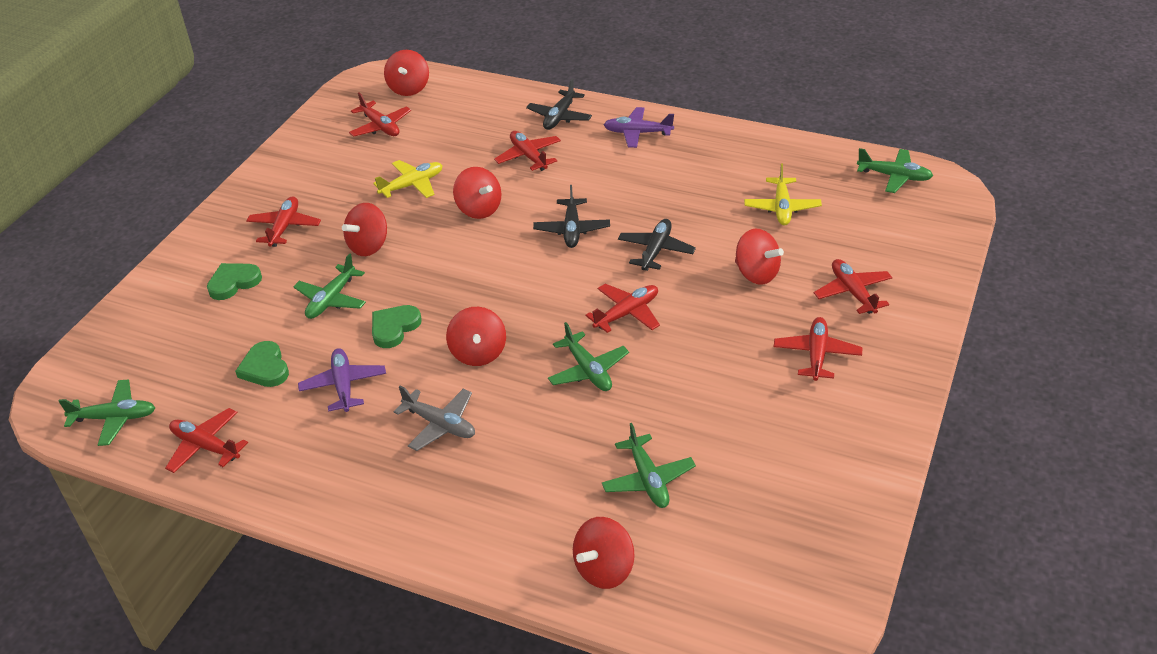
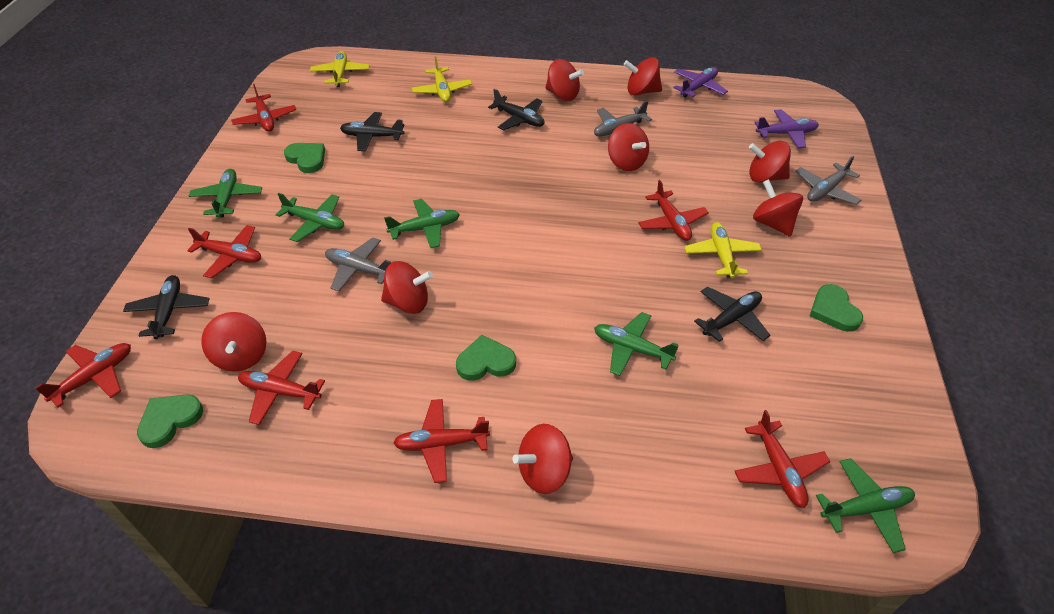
black plane: [526,79,592,130] [533,185,610,248] [618,219,696,271] = 3 -> [123,275,210,339] [340,112,405,151] [488,89,545,130] [694,287,771,342] = 4
green heart: [207,263,262,300] [235,341,289,387] [372,305,422,348] = 3 -> [137,394,203,448] [284,143,325,173] [456,335,516,381] [810,284,863,332] = 4
grey plane: [394,386,475,451] = 1 -> [325,238,394,291] [594,101,652,136] [795,156,861,205] = 3
red spinning top: [342,203,387,256] [384,50,429,96] [446,307,506,366] [453,167,502,219] [573,517,635,589] [735,229,784,285] = 6 -> [201,312,266,372] [381,261,433,314] [512,424,573,494] [545,59,584,101] [608,123,649,171] [624,57,662,96] [749,141,791,183] [753,179,803,237] = 8
yellow plane: [373,160,443,198] [744,163,822,225] = 2 -> [310,51,370,87] [412,56,472,102] [684,222,762,279] = 3

